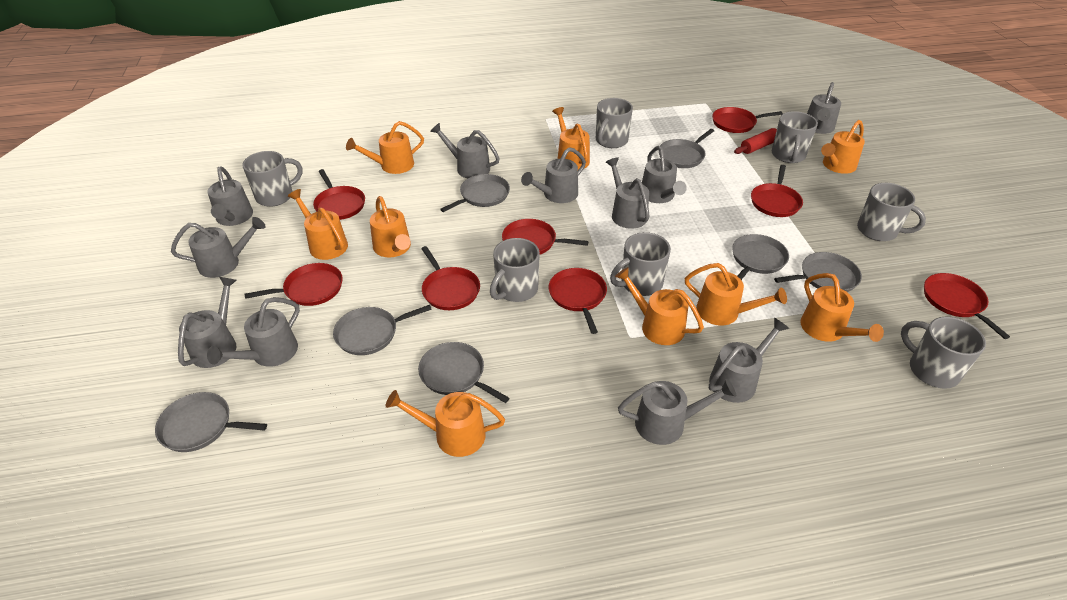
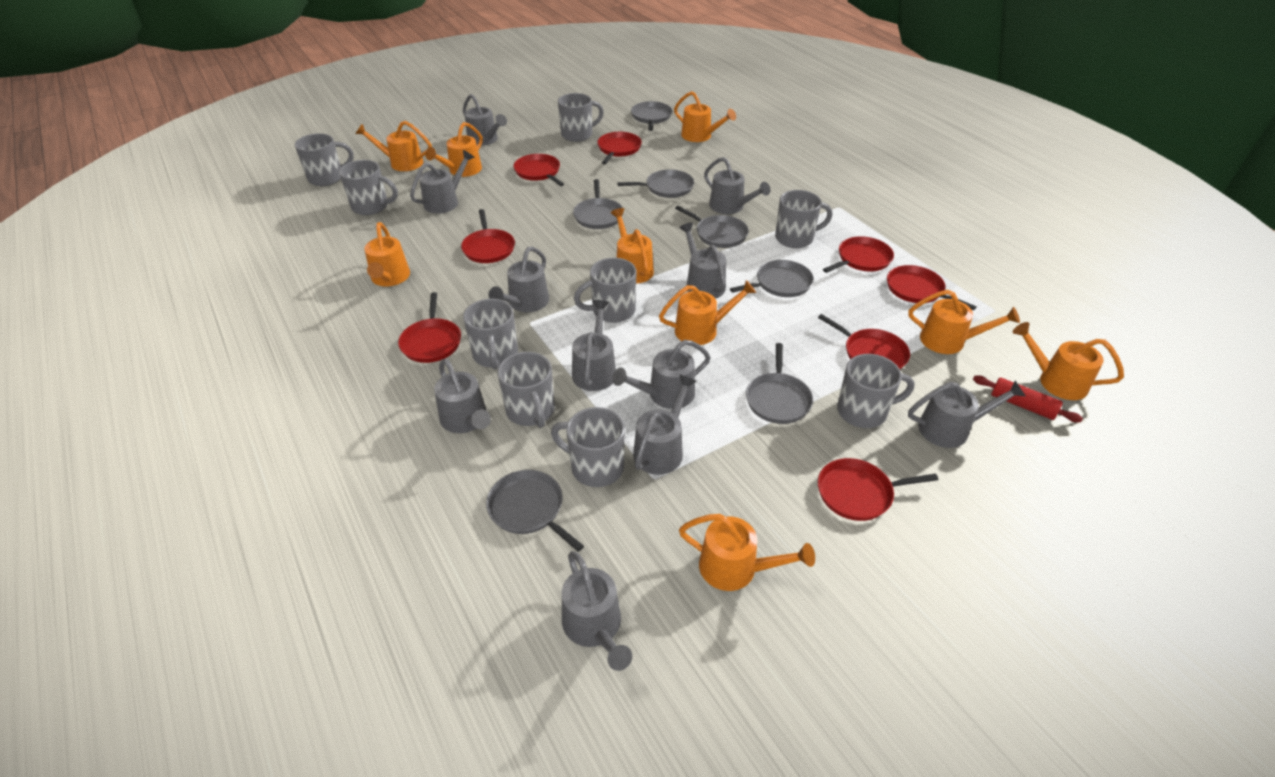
grey mug: [243,151,303,207] [490,238,540,302] [596,98,633,148] [610,232,671,296] [772,111,818,163] [857,183,926,241] [901,317,986,389] = 7 -> [295,133,354,186] [339,160,398,215] [463,299,518,370] [497,352,555,428] [551,407,625,487] [558,93,604,142] [574,258,636,323] [775,190,832,248] [837,354,915,428] = 9

